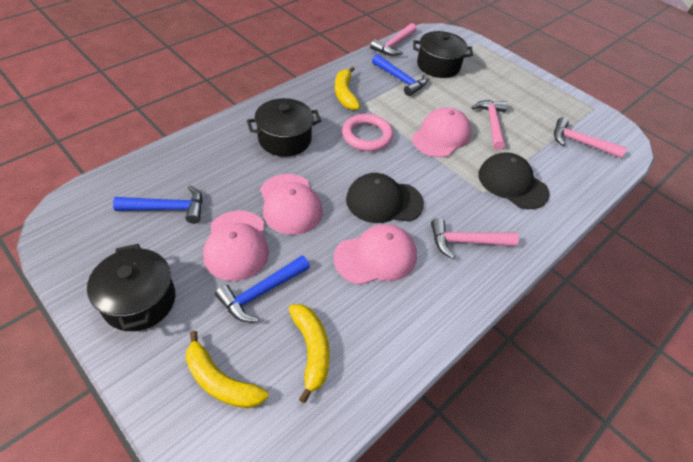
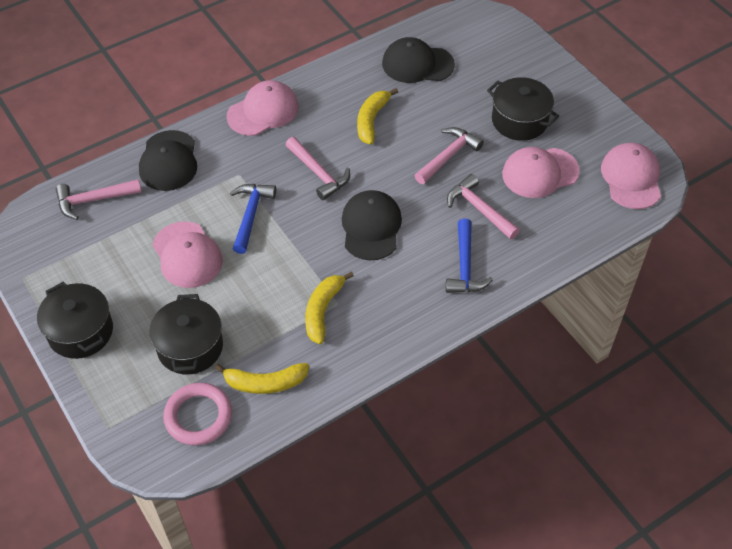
black cap: [346,173,424,223] [478,152,549,209] = 2 -> [139,130,197,191] [342,190,402,260] [382,37,455,83] = 3
blue hammer: [113,185,203,224] [215,256,310,322] [372,54,427,96] = 3 -> [230,184,276,254] [446,219,493,293] = 2

